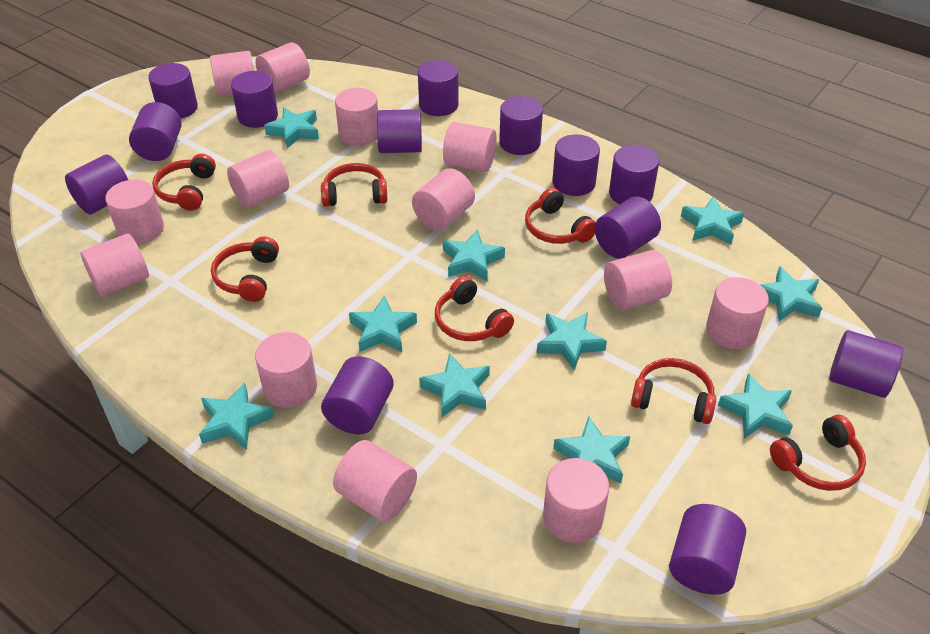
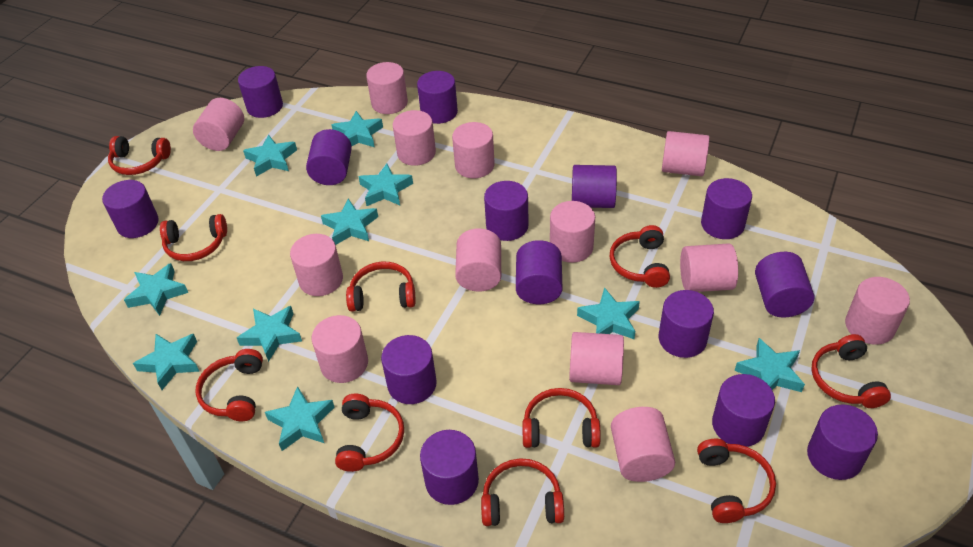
purple cylinder: [65,155,128,214] [129,102,181,161] [148,63,198,118] [231,71,278,128] [321,356,394,434] [377,109,422,153] [418,60,459,116] [499,96,543,155] [552,134,600,196] [595,196,661,259] [609,145,659,204] [669,504,746,595] [829,330,903,398] = 13 -> [102,180,159,238] [238,66,283,118] [306,129,352,185] [381,335,437,404] [417,71,458,124] [420,430,479,505] [484,181,529,241] [516,240,562,304] [572,165,617,208] [659,290,714,358] [701,178,752,239] [712,374,775,447] [755,252,814,318] [807,404,878,480] = 14
red headphones: [152,154,216,211] [211,236,279,302] [321,163,388,207] [435,276,514,341] [525,188,596,244] [631,358,716,424] [770,415,866,491] = 7 -> [108,136,171,175] [160,214,227,261] [195,349,263,421] [335,394,404,472] [346,262,416,312] [481,458,564,526] [523,388,601,448] [610,225,670,288] [697,439,776,523] [811,334,891,408] = 10

